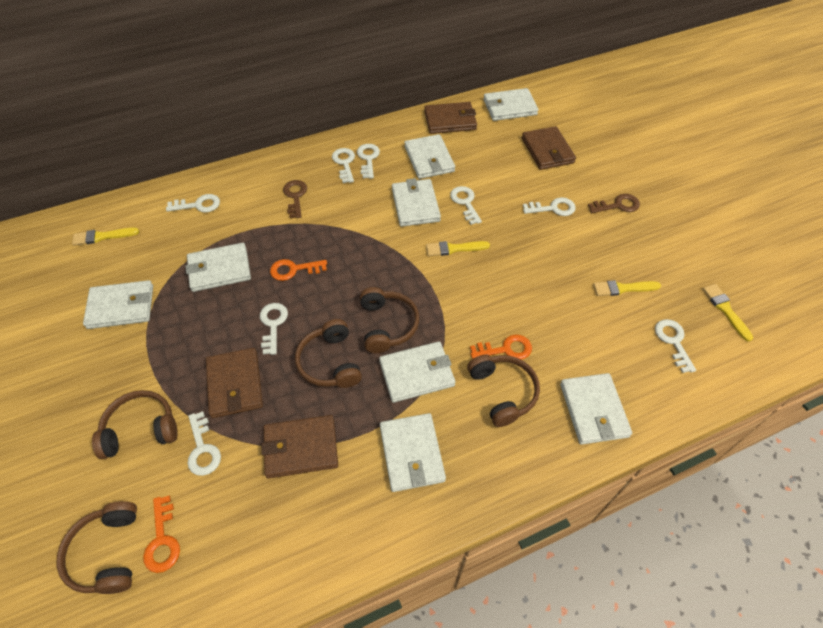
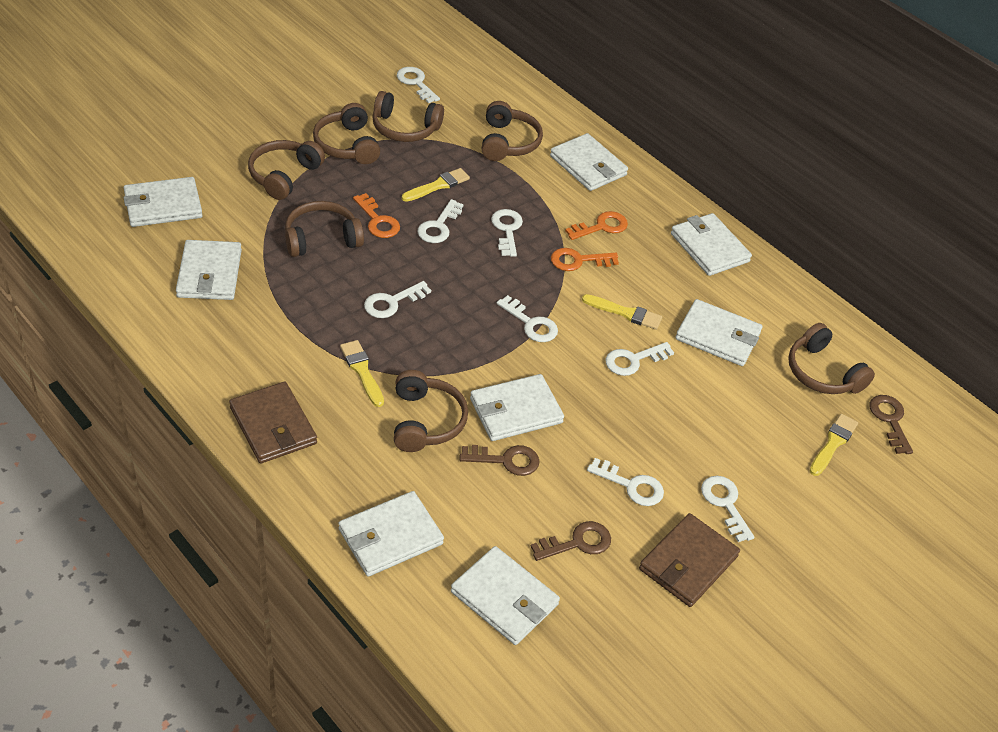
brown headphones: [57,501,137,594] [92,390,178,459] [295,319,362,388] [360,287,419,353] [467,354,540,427] = 5 -> [248,140,325,200] [285,201,364,257] [313,103,380,164] [372,91,444,142] [394,370,468,452] [482,101,543,161] [788,323,875,394] = 7
brown key: [283,180,307,218] [588,194,640,213] = 2 -> [460,445,540,476] [530,521,611,561] [869,395,913,454] = 3
brown wallet: [206,348,263,418] [261,415,338,478] [424,102,477,134] [522,126,576,170] = 4 -> [229,381,317,463] [639,513,740,607] = 2

